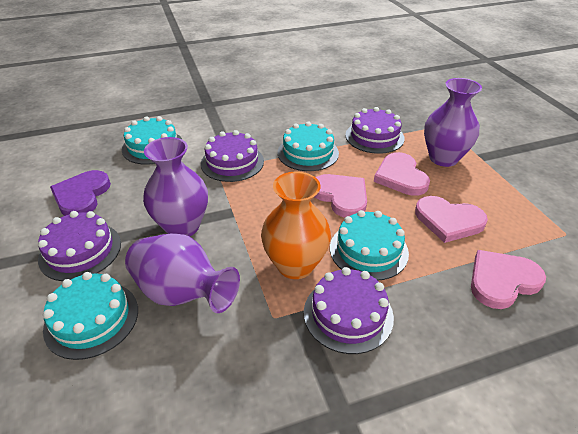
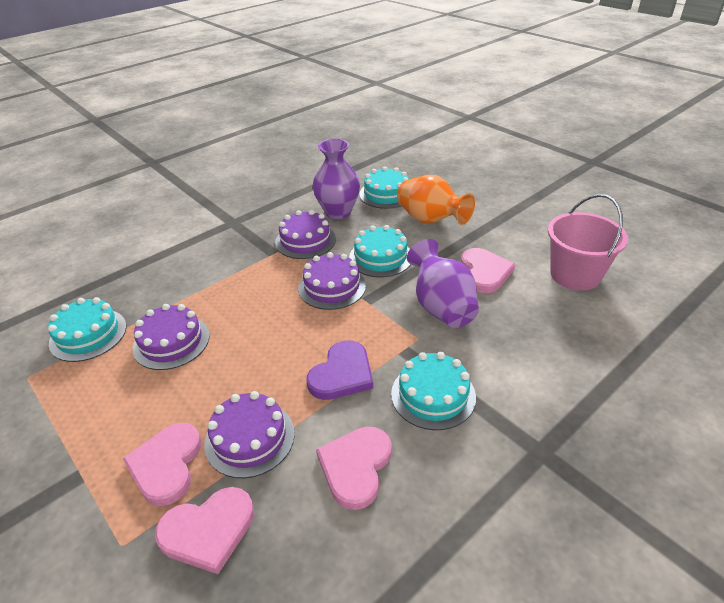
pink bucket: none = 0 -> [548,194,628,291] = 1
purple vase: [125,234,240,313] [143,137,208,237] [424,78,482,167] = 3 -> [313,139,360,219] [407,239,479,328] = 2

